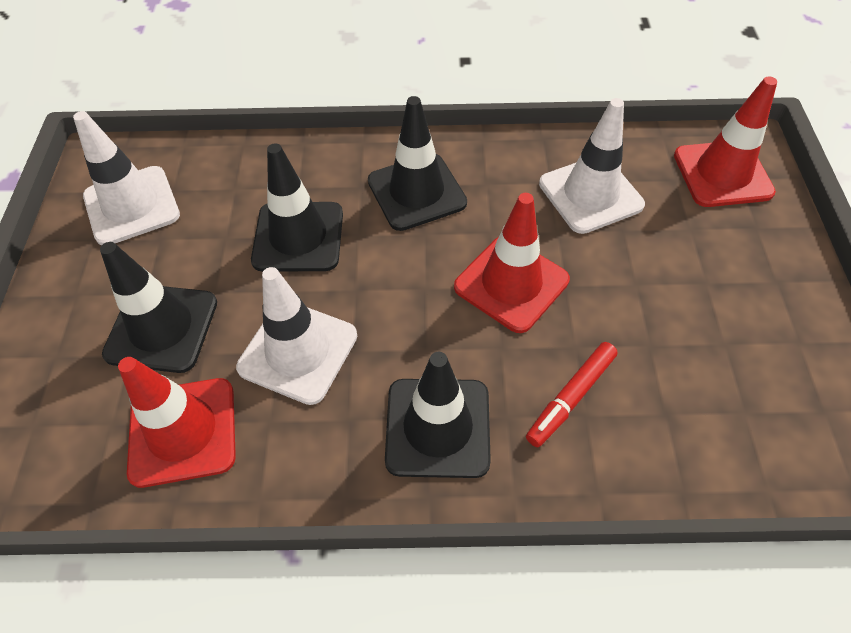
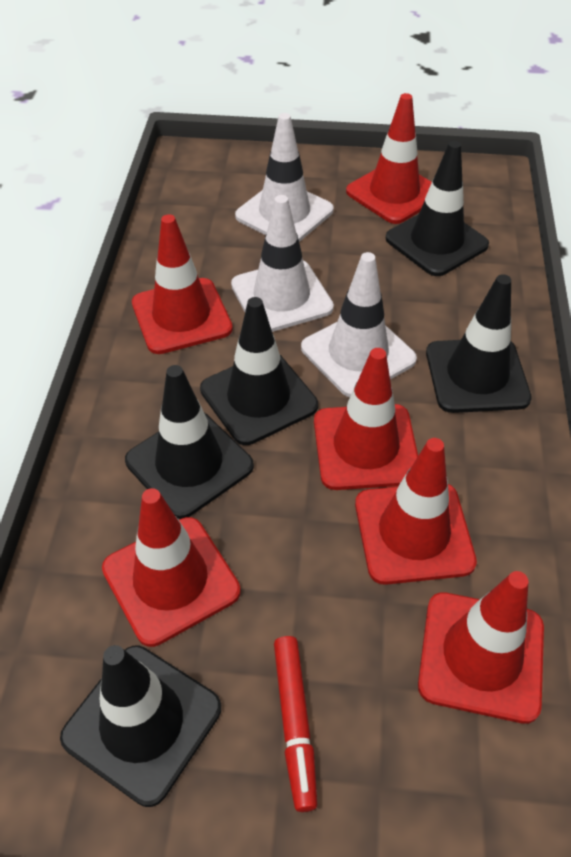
black traffic cone: [100,242,217,373] [251,143,343,272] [368,96,467,231] [385,352,491,478] = 4 -> [60,645,221,807] [125,365,254,519] [200,297,318,445] [386,141,489,276] [426,274,532,413] = 5
red traffic cone: [118,357,236,488] [454,193,570,333] [674,77,777,207] = 3 -> [102,488,241,647] [132,214,233,354] [314,348,418,490] [346,93,432,224] [355,438,477,585] [418,571,544,724] = 6

